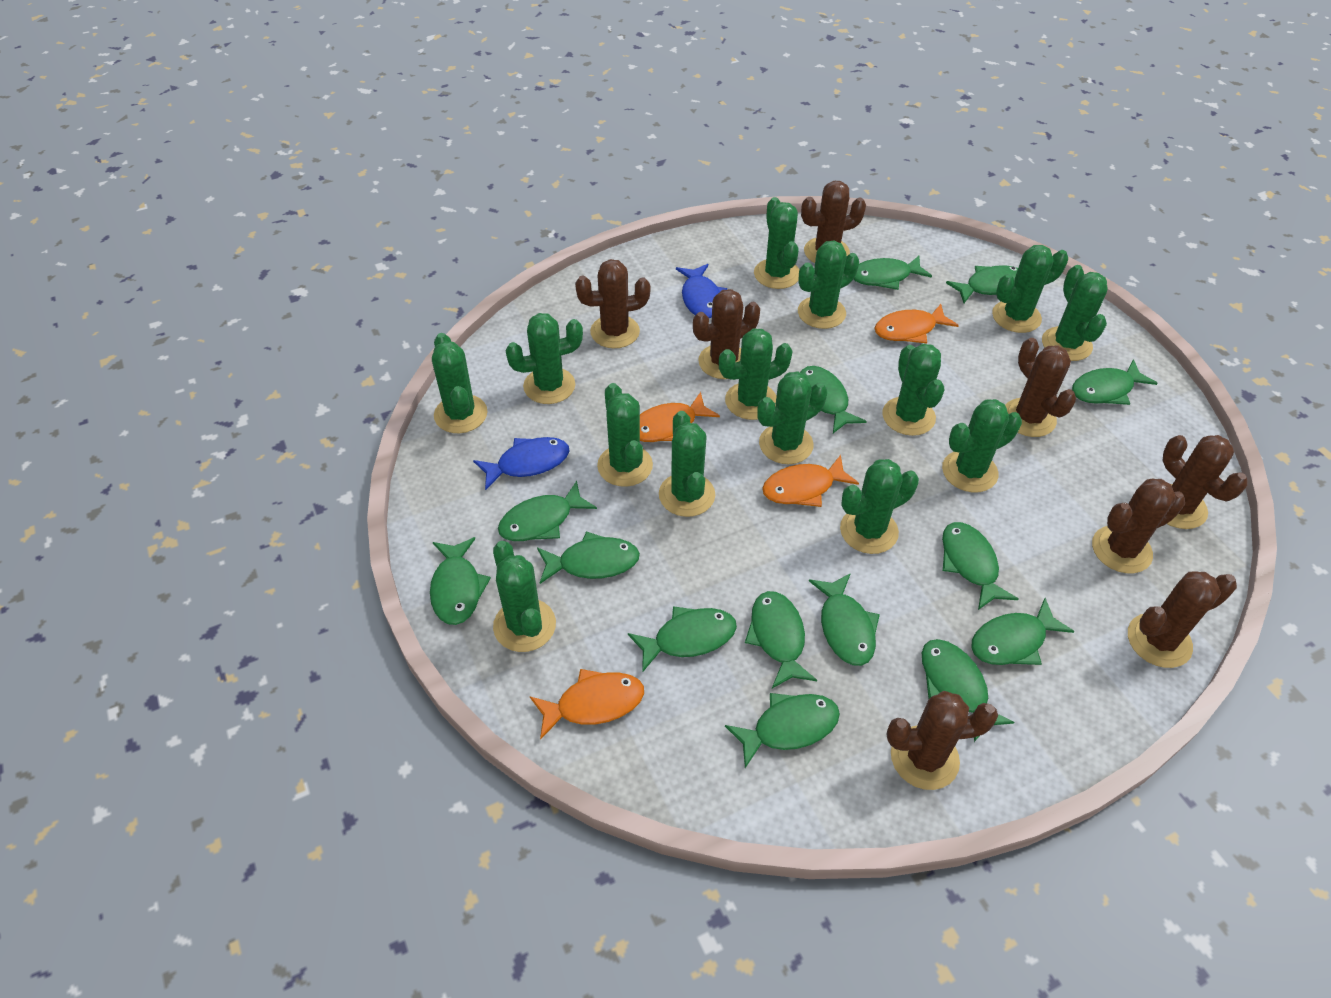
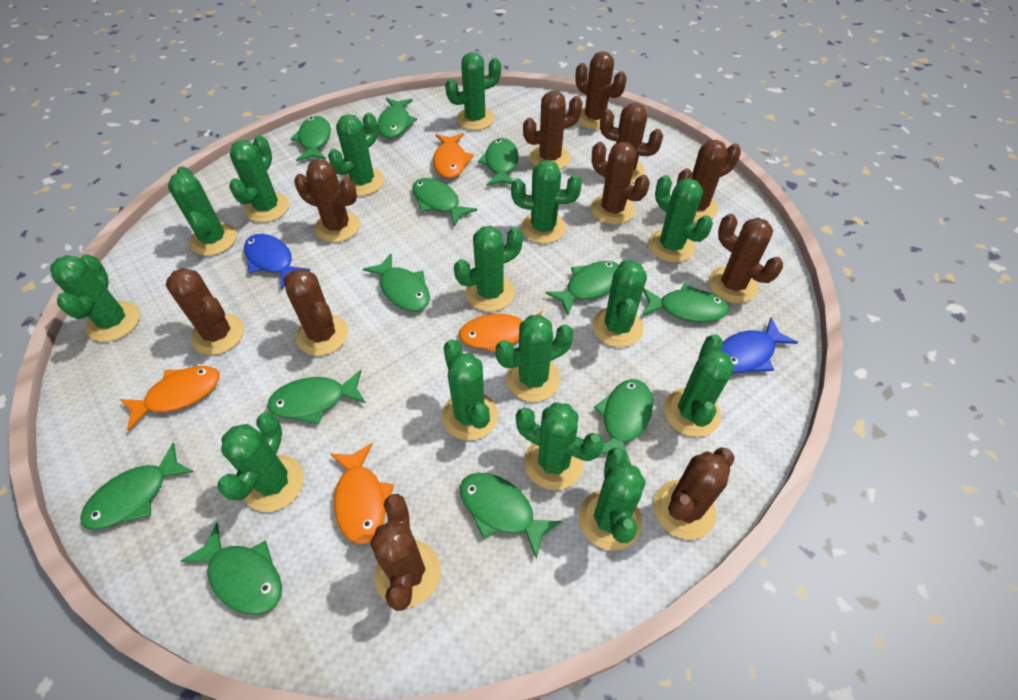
brown cactus: [575,259,650,348] [693,289,760,379] [801,181,866,263] [886,691,998,790] [1005,338,1077,437] [1092,479,1185,573] [1128,571,1237,668] [1163,435,1248,529] = 8 -> [166,268,244,355] [283,269,348,356] [294,159,360,242] [370,494,441,611] [523,91,582,170] [575,51,627,129] [591,142,650,224] [600,103,663,183] [654,448,735,540] [677,140,741,222] [709,214,783,303] = 11
green cactus: [432,333,488,433] [493,541,556,652] [505,313,583,404] [597,383,653,487] [659,411,715,517] [719,329,792,420] [754,197,799,289] [757,371,827,464] [798,241,859,329] [840,459,919,554] [882,344,944,436] [942,399,1022,493] [992,245,1068,333] [1042,265,1108,361] = 14 -> [50,254,140,342] [168,166,237,256] [217,413,304,512] [229,135,289,223] [328,113,384,196] [442,339,498,440] [445,52,501,130] [454,226,523,312] [495,315,574,402] [511,160,582,243] [516,402,604,490] [579,448,645,551] [592,259,647,347] [648,175,713,262] [664,334,734,437] = 15
green fish: [430,537,491,625] [498,480,597,541] [537,531,640,584] [628,606,737,673] [725,693,840,768] [745,591,817,688] [800,366,867,433] [809,573,880,666] [854,256,932,290] [922,639,1014,742] [942,522,1018,610] [946,265,1018,303] [971,598,1074,665] [1072,359,1158,405] = 14 -> [80,443,194,530] [180,523,282,615] [267,370,366,424] [291,116,331,161] [363,253,430,311] [377,98,417,138] [412,178,477,225] [460,473,562,559] [478,138,519,186] [546,261,619,315] [594,379,653,466] [643,283,729,322] = 12

